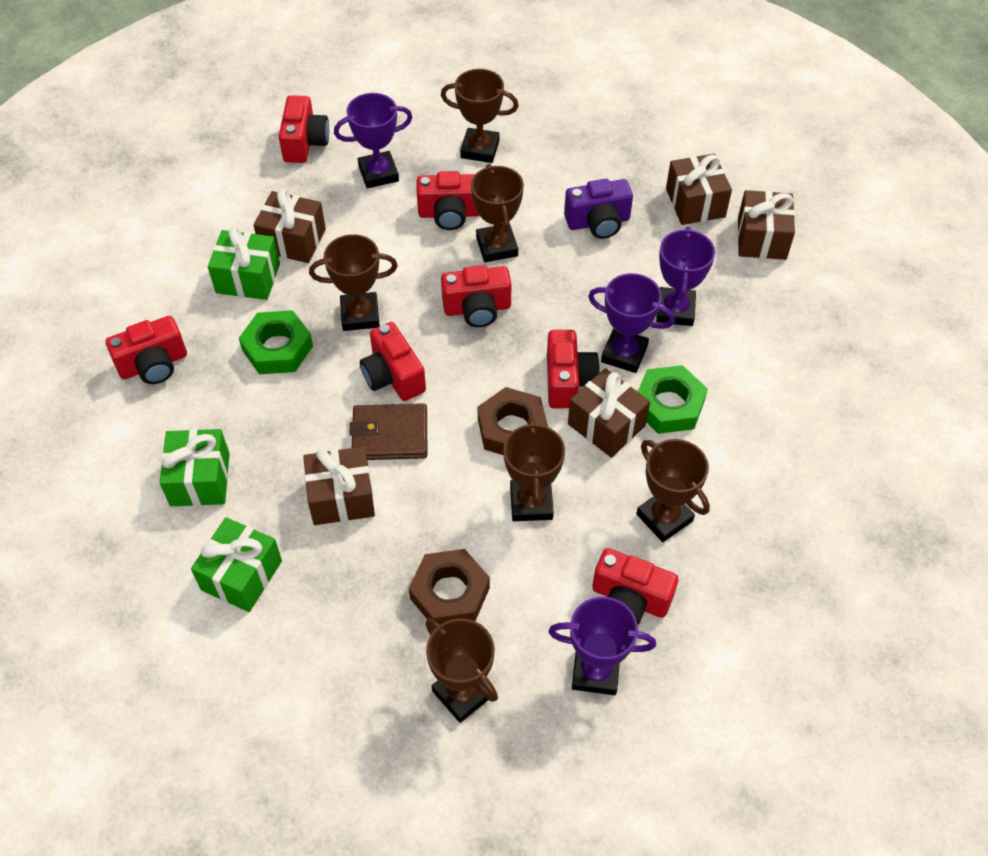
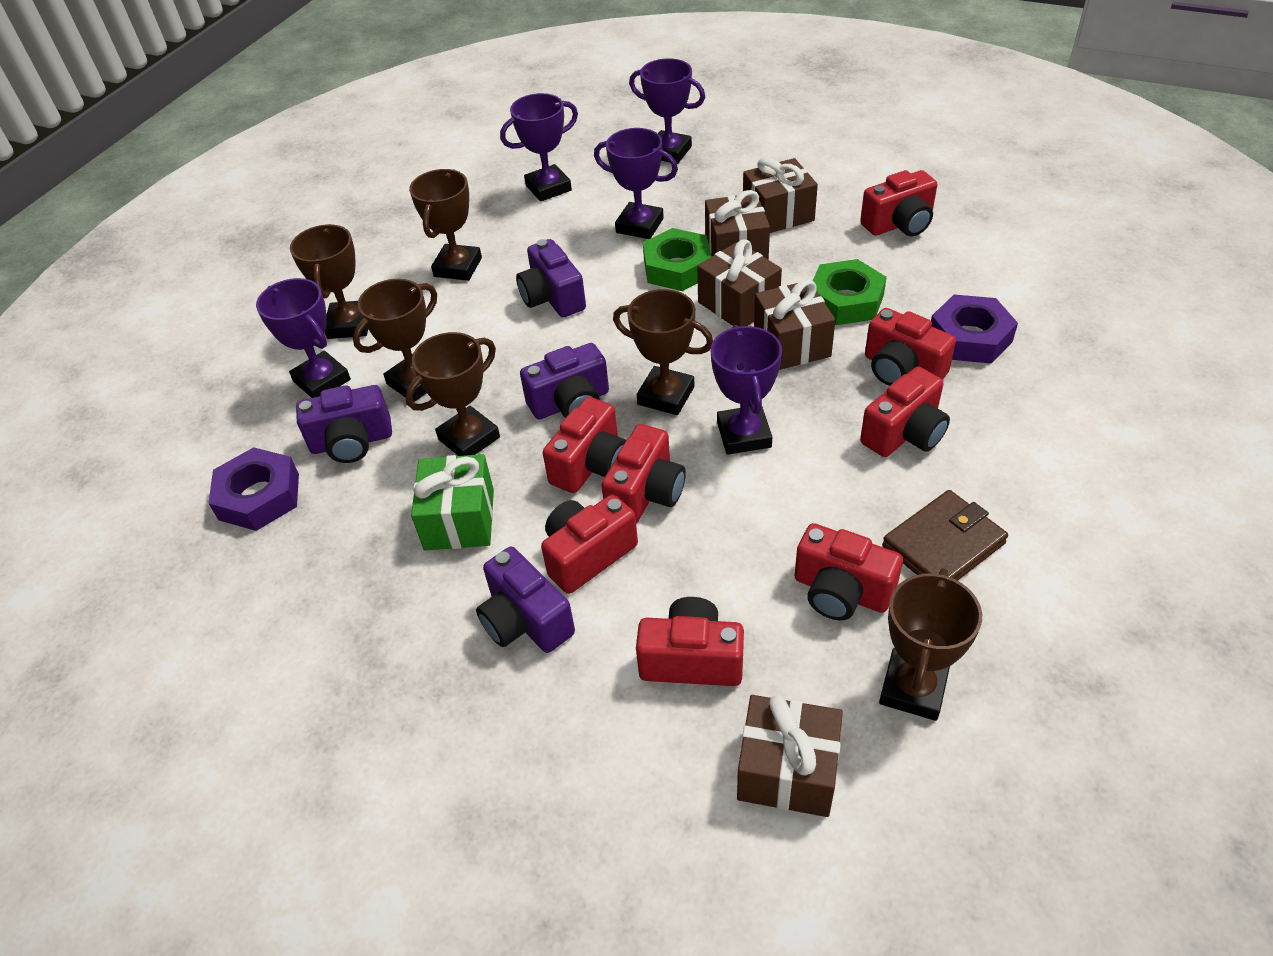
brown nut: [409,549,490,625] [478,387,548,455] = 2 -> none = 0
green gift: [159,429,230,506] [191,517,282,612] [208,227,280,300] = 3 -> [411,454,494,550] = 1
purple camera: [564,179,633,239] = 1 -> [296,385,392,463] [476,547,575,653] [516,239,586,318] [520,343,609,419] = 4
purple nut: none = 0 -> [208,447,299,531] [931,295,1018,364] = 2
purple trophy: [334,93,412,188] [548,597,656,695] [588,273,675,373] [656,227,715,326] = 4 -> [256,278,351,398] [500,93,578,202] [594,128,678,239] [629,58,705,164] [710,325,782,455] = 5
red camera: [106,316,187,384] [279,95,329,163] [360,322,426,401] [417,171,480,230] [441,265,512,327] [547,330,600,408] [592,548,679,624] = 7 -> [541,494,638,594] [543,397,626,493] [601,424,686,523] [636,597,744,686] [795,523,903,620] [860,170,937,236] [860,367,950,457] [865,308,956,386] = 8

